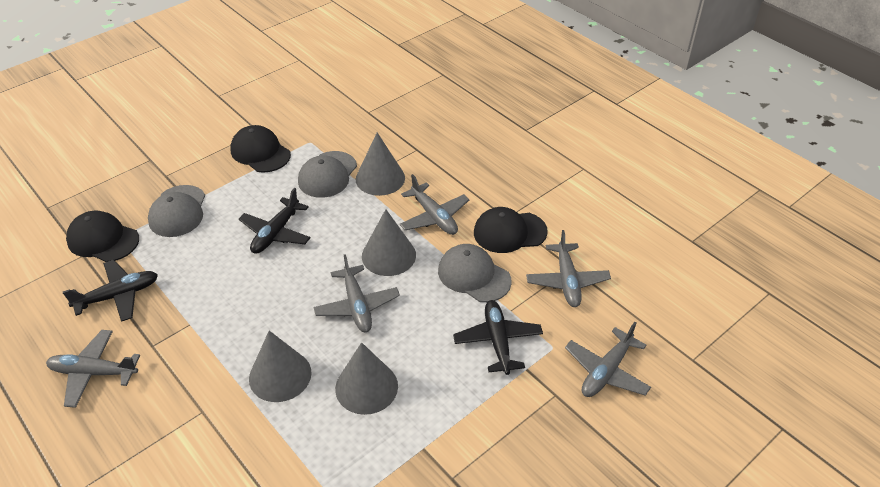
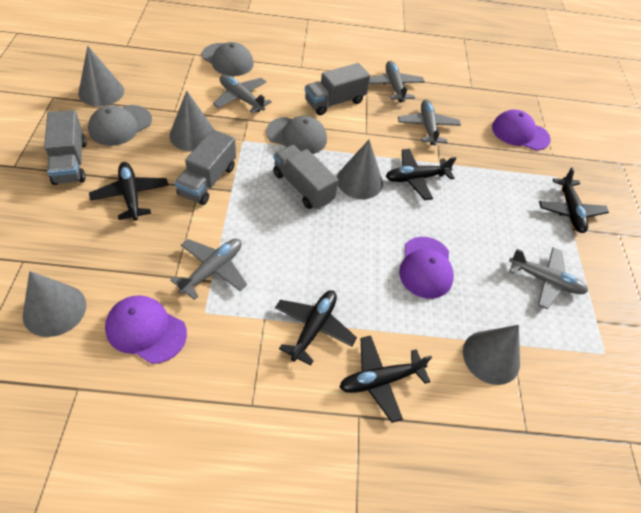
black cap: [66,211,139,262] [230,125,291,173] [474,207,548,253] = 3 -> none = 0
black plane: [63,260,158,322] [239,188,311,254] [453,300,543,375] = 3 -> [89,162,169,220] [275,290,357,366] [340,336,432,423] [386,149,456,200] [539,167,609,233] = 5
grey cone: [249,331,312,402] [335,342,398,415] [356,133,405,196] [362,209,416,276] = 4 -> [23,271,86,337] [78,46,124,107] [169,90,214,152] [337,140,383,199] [463,325,520,385] = 5
grey truck: none = 0 -> [44,110,87,185] [174,129,236,205] [273,145,338,210] [305,63,370,115] = 4
purple cap: none = 0 -> [105,295,187,364] [399,237,454,299] [492,109,551,150] = 3

